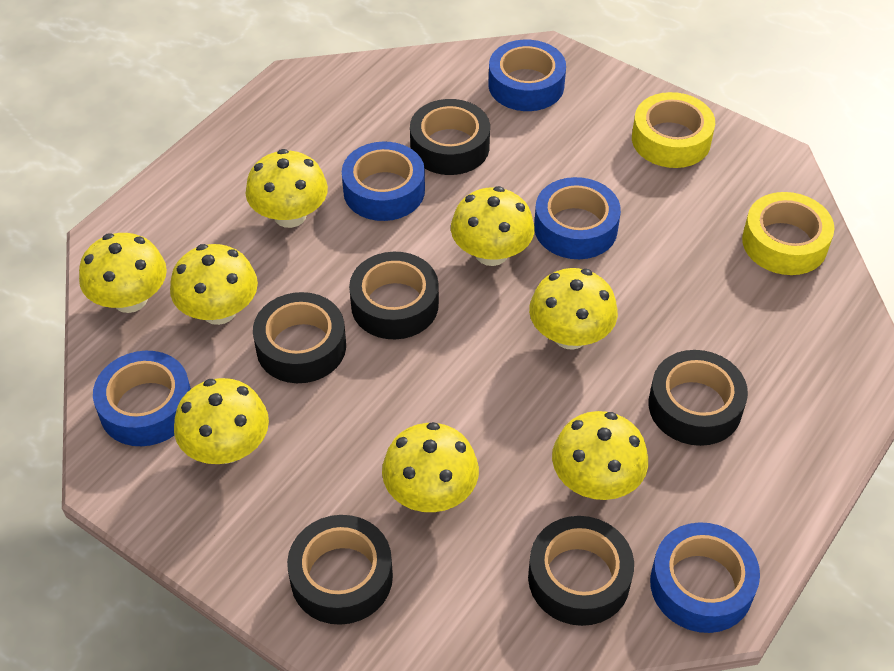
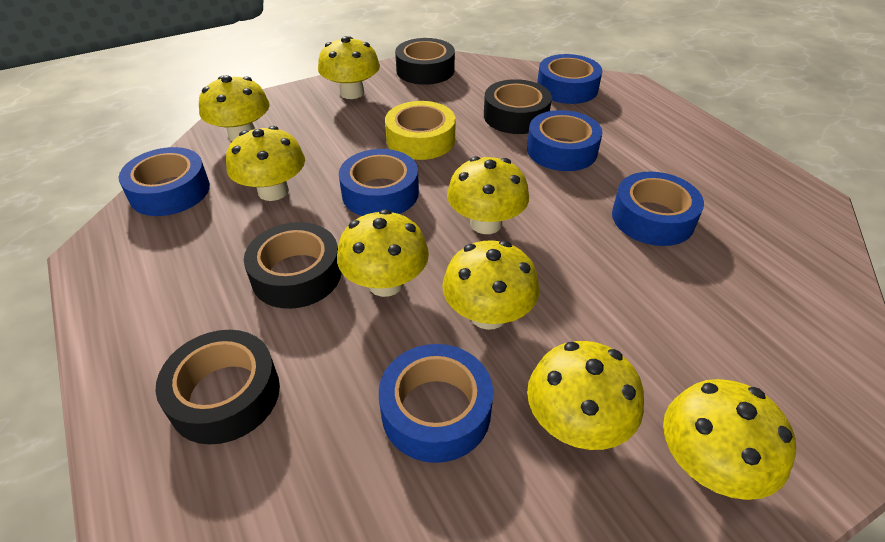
black tape: [253,292,346,383] [287,515,393,625] [349,252,439,339] [410,99,490,175] [528,516,634,626] [649,350,748,446] = 6 -> [155,330,280,444] [244,222,342,309] [395,38,455,85] [484,79,552,134] = 4
blue tape: [93,351,191,446] [342,141,425,221] [488,39,566,111] [534,177,621,259] [650,522,760,633] = 5 -> [119,147,210,216] [339,149,419,216] [379,344,493,463] [527,110,603,171] [537,54,602,104] [612,171,704,246] = 6
yellow tape: [632,92,715,168] [742,192,834,275] = 2 -> [385,101,456,160] = 1

